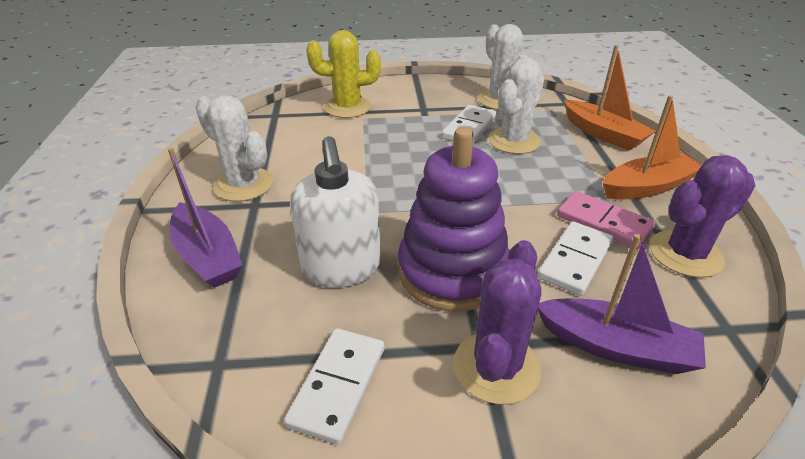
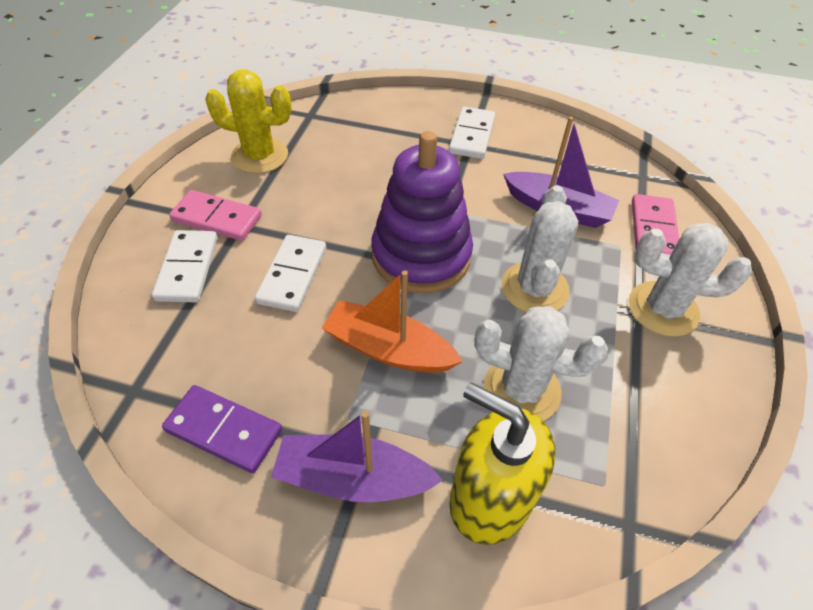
orange boat: [564,45,656,151] [603,95,702,200] = 2 -> [322,270,463,373] = 1
pink domino: [557,191,655,249] = 1 -> [169,190,262,241] [632,194,679,255] = 2
purple cactus: [453,240,541,404] [650,155,756,278] = 2 -> none = 0
purple domino: none = 0 -> [162,385,282,473] = 1
white soap dispenser: [290,136,381,288] = 1 -> none = 0
yellow soap dispenser: none = 0 -> [449,383,555,545] = 1

